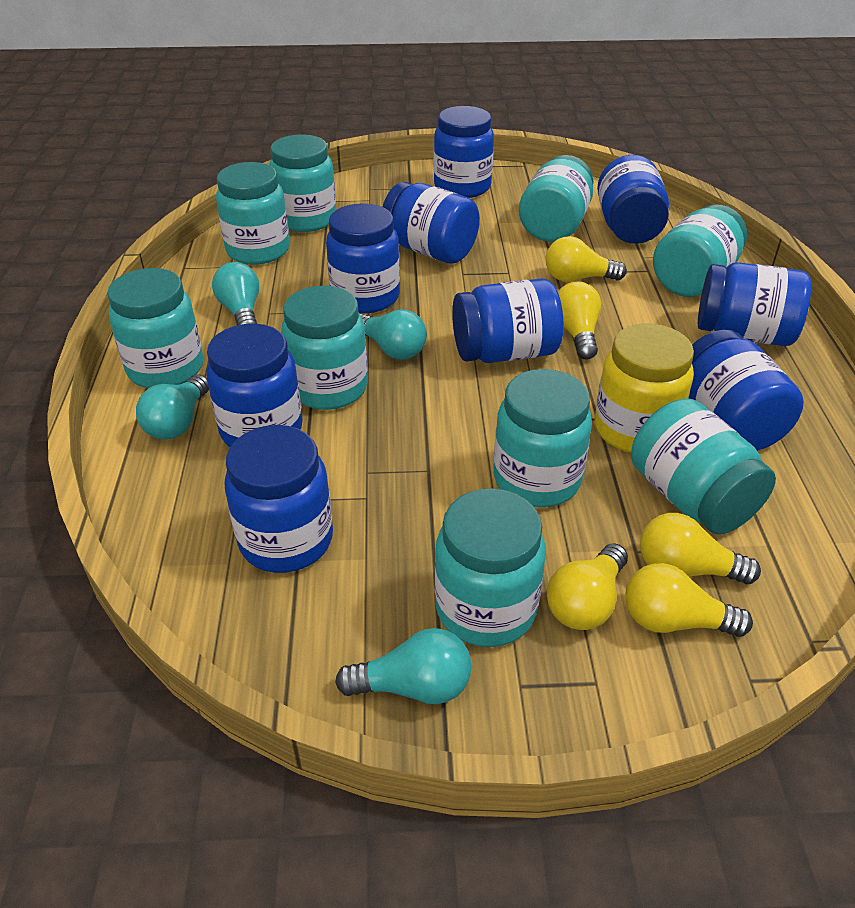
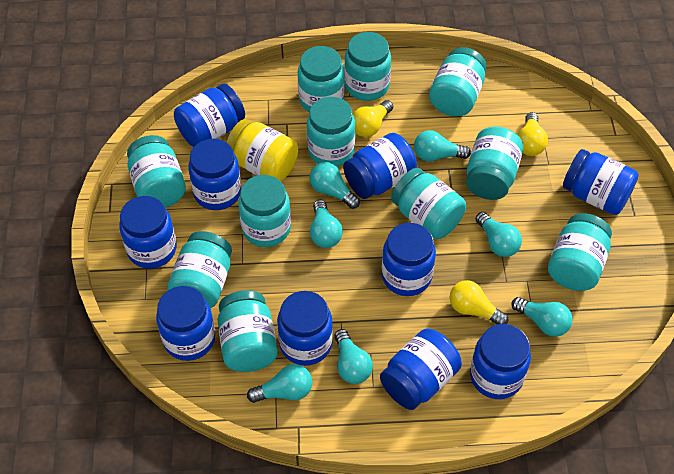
blue jar: [206,324,303,447] [224,425,333,573] [326,203,400,313] [383,182,480,263] [434,106,494,198] [452,278,564,363] [597,155,669,244] [689,330,804,451] [698,262,811,346] = 9 -> [119,196,177,269] [156,286,215,361] [174,84,245,147] [188,139,241,210] [277,291,333,366] [343,133,417,199] [380,329,462,410] [382,223,436,296] [470,324,531,399] [563,149,639,215] = 10
turquoise jar: [107,268,203,388] [216,162,290,265] [269,134,336,232] [281,286,368,410] [435,488,546,647] [494,369,592,507] [519,155,593,242] [631,398,776,534] [653,205,747,297] = 9 -> [127,135,186,208] [167,231,232,308] [218,290,278,372] [238,175,291,247] [298,46,345,112] [307,97,355,167] [344,32,391,101] [391,168,466,239] [429,47,487,116] [466,127,523,200] [548,213,612,291] = 11
turquoise light bulb: [136,374,209,440] [212,262,259,325] [335,628,472,704] [360,309,427,360] = 4 -> [247,364,312,403] [309,162,360,209] [310,200,343,248] [334,329,373,384] [414,130,471,162] [475,212,522,257] [511,297,573,337] = 7
yellow light bulb: [546,236,627,282] [547,543,628,630] [558,282,601,359] [626,563,753,637] [640,513,761,584] = 5 -> [353,100,394,137] [450,280,508,324] [518,112,548,156] = 3

